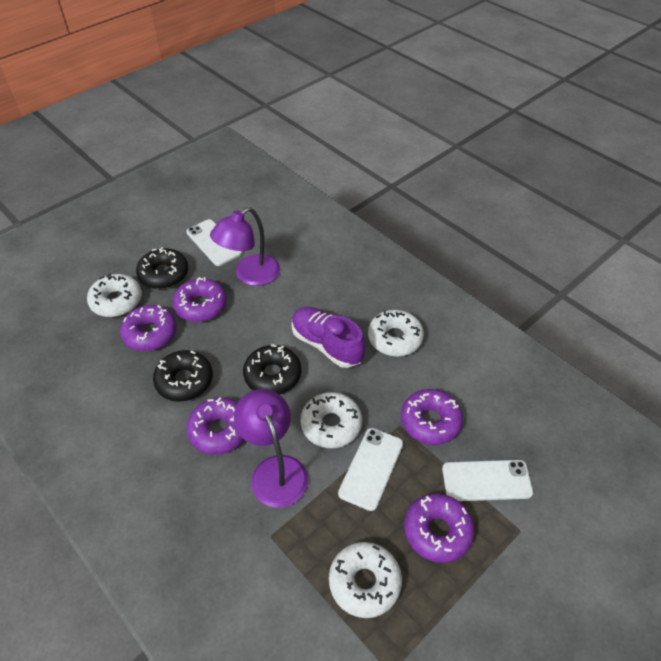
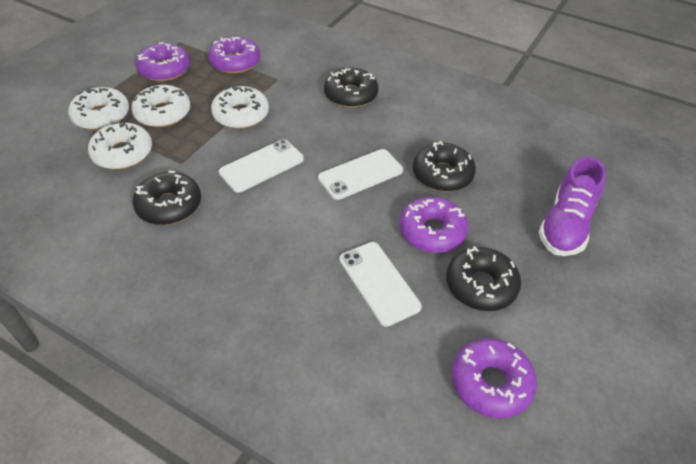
black donut: [136,247,188,289] [153,350,213,402] [243,344,301,395] = 3 -> [133,171,201,225] [324,67,379,108] [413,141,476,192] [446,246,521,311] = 4
purple donut: [120,305,177,351] [173,277,227,322] [187,397,244,455] [401,389,463,445] [404,493,474,563] = 5 -> [136,42,190,81] [208,36,260,74] [399,197,468,253] [452,338,537,418] = 4
purple lamp: [210,207,280,286] [234,389,308,508] = 2 -> none = 0

